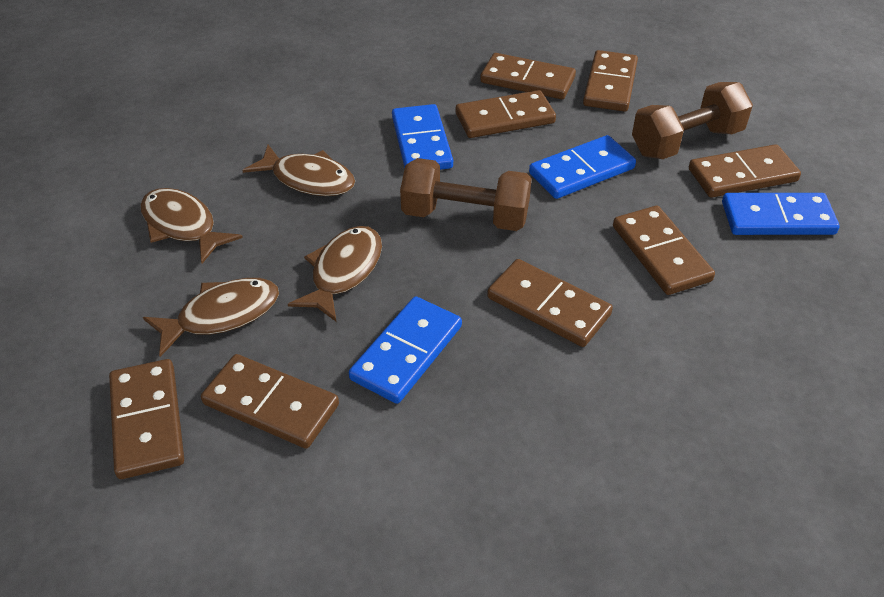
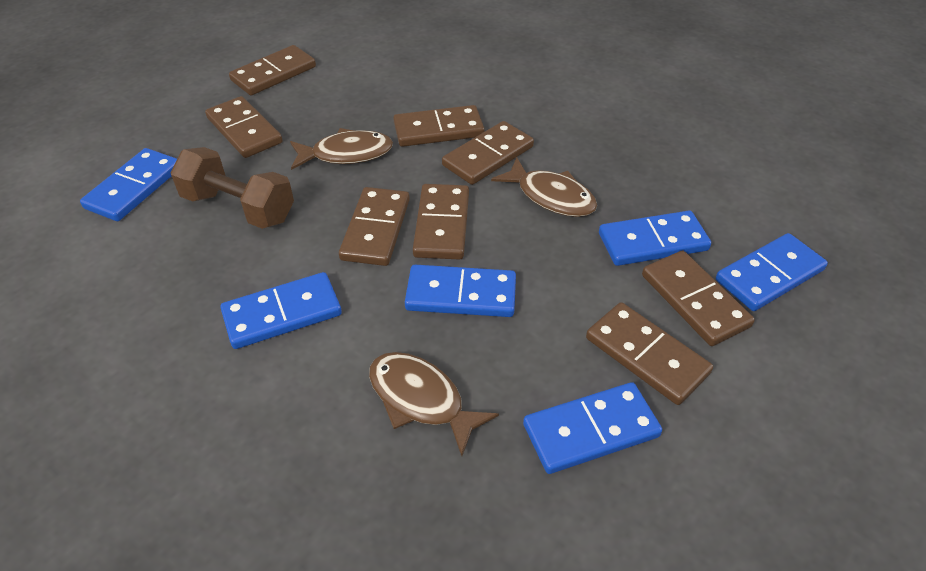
blue domino: [349,297,462,404] [392,104,453,170] [529,135,636,199] [722,193,840,235] = 4 -> [80,148,177,221] [220,272,342,349] [405,265,516,317] [523,382,662,474] [599,211,711,266] [716,233,828,311] = 6
brown dumbbell: [400,158,532,231] [632,82,753,159] = 2 -> [170,147,294,229] = 1
brown fish: [140,188,243,264] [143,278,279,357] [242,145,355,196] [288,226,382,321] = 4 -> [290,128,393,170] [369,352,499,456] [491,157,597,217] = 3

